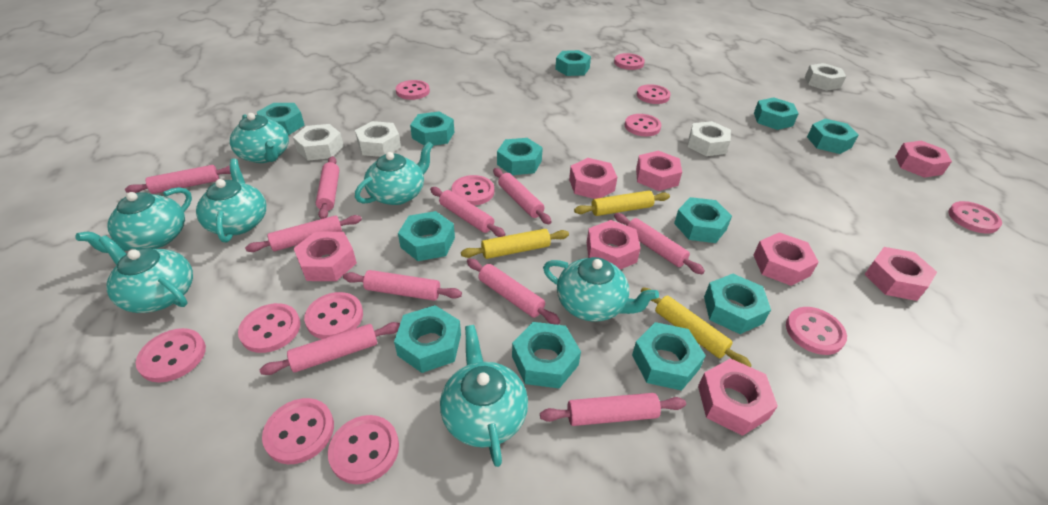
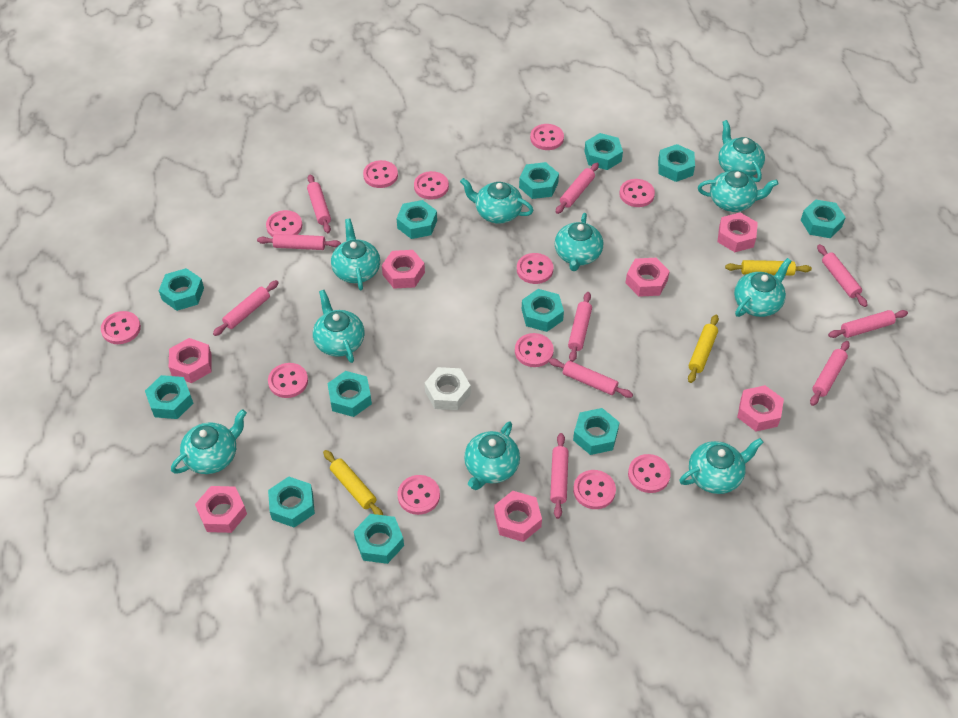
pink nut: [294,231,357,281] [569,158,617,199] [587,220,641,270] [636,151,682,191] [698,358,778,436] [754,232,819,286] [865,247,937,301] [895,141,952,178] = 8 -> [169,338,212,383] [195,486,247,533] [382,250,425,289] [494,491,542,542] [625,258,670,297] [717,213,758,252] [737,385,784,431] = 7
turquoise teapot: [75,187,192,253] [99,235,193,313] [196,159,266,242] [230,113,289,163] [355,142,433,205] [440,325,528,467] [543,257,659,322] = 7 -> [171,409,247,474] [313,290,365,363] [331,219,380,290] [460,178,534,224] [464,421,520,490] [555,213,603,271] [679,438,764,494] [698,170,778,212] [718,120,765,182] [734,258,791,317] = 10
white nut: [293,124,344,161] [355,121,401,157] [688,121,731,156] [805,63,846,91] = 4 -> [425,367,471,410] = 1

